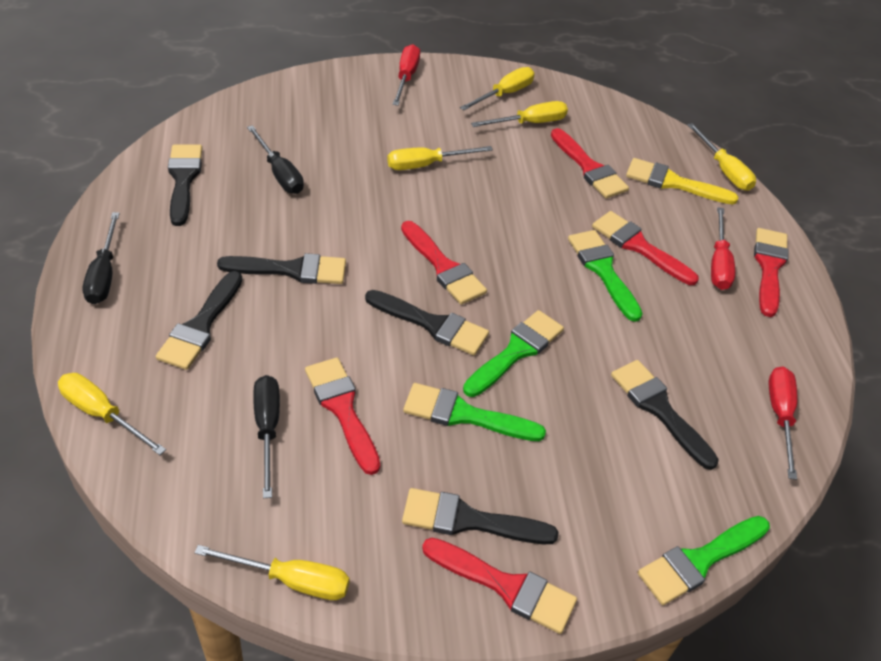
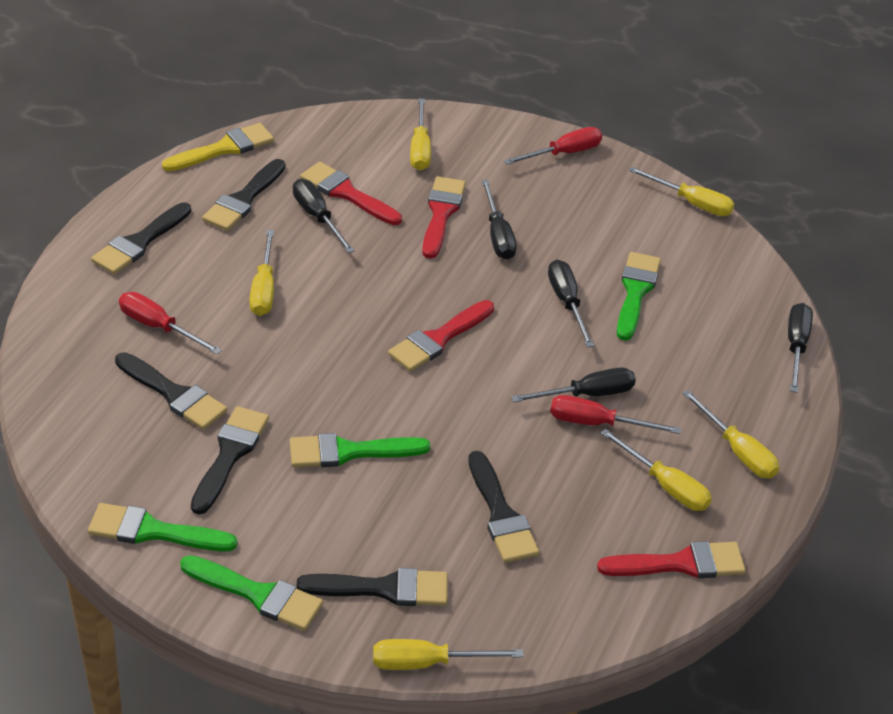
black screwdriver: [82,212,120,304] [247,125,304,194] [253,375,280,498] = 3 -> [293,179,355,253] [481,180,517,260] [511,368,636,402] [548,260,594,347] [788,303,813,393] = 5
red brush: [305,357,380,475] [401,221,487,305] [422,538,577,634] [551,128,629,198] [592,211,699,285] [754,228,789,317] = 6 -> [300,162,402,225] [388,300,494,372] [422,176,466,259] [597,541,746,578] = 4

